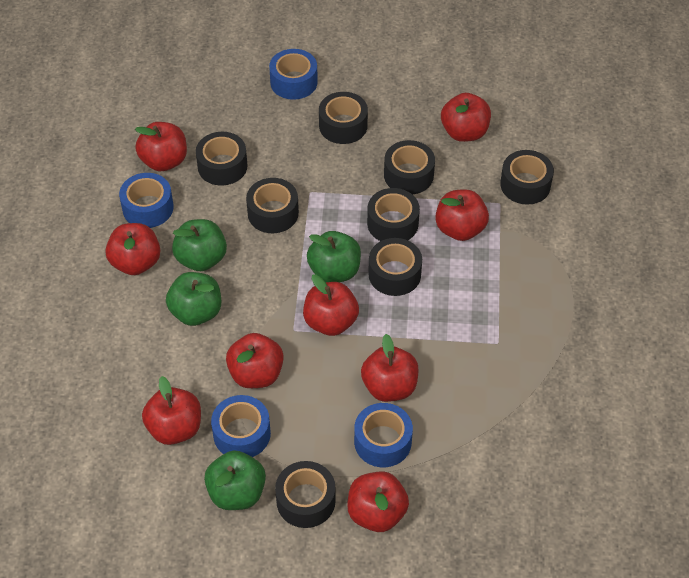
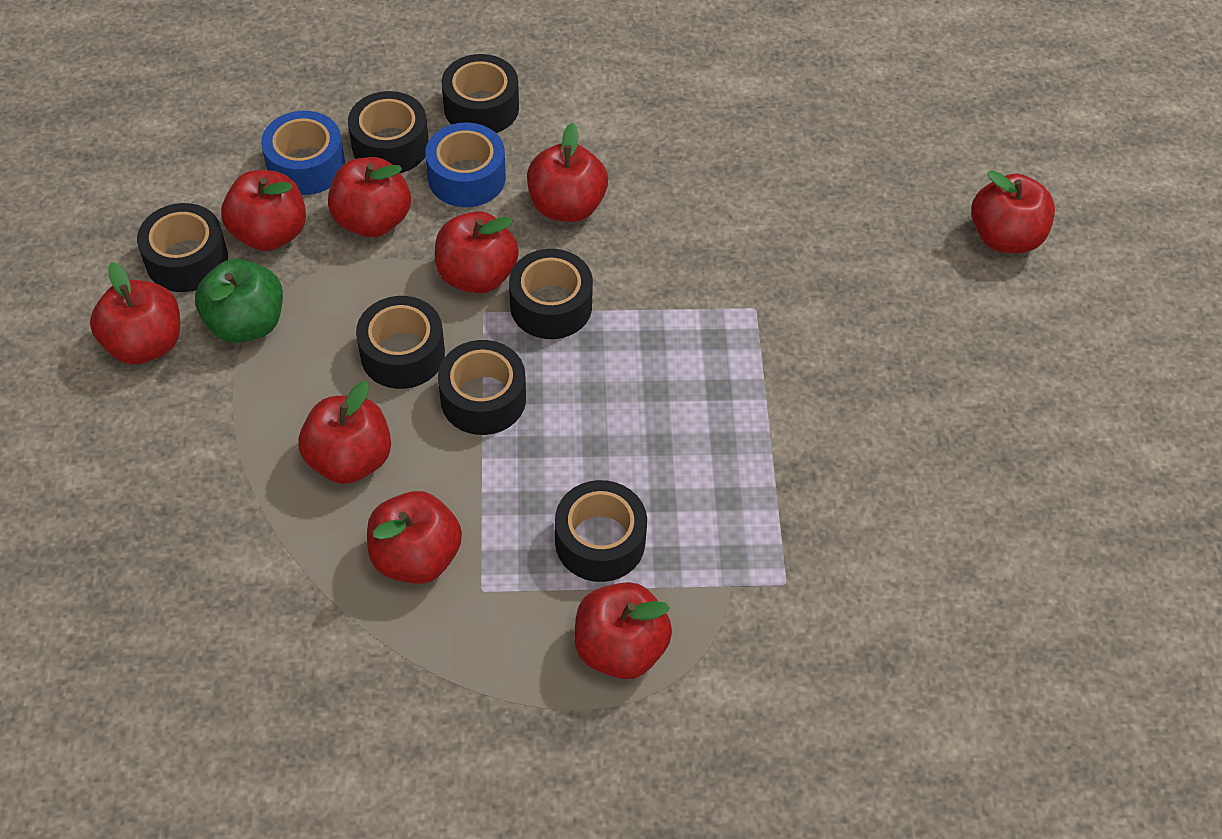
black tape: [196,132,248,186] [246,178,299,233] [275,461,336,528] [319,92,368,144] [367,188,420,241] [368,238,422,296] [384,140,435,194] [500,150,554,205] = 8 -> [137,203,228,292] [348,91,429,173] [356,296,445,389] [438,340,526,435] [442,54,519,133] [509,249,593,339] [555,480,647,582] = 7
blue tape: [119,173,174,228] [211,395,271,457] [269,49,318,100] [354,403,413,467] = 4 -> [261,111,345,195] [425,123,506,207] = 2
green apple: [166,272,221,326] [172,219,227,271] [204,451,266,510] [307,231,361,283] = 4 -> [195,259,283,343] = 1

